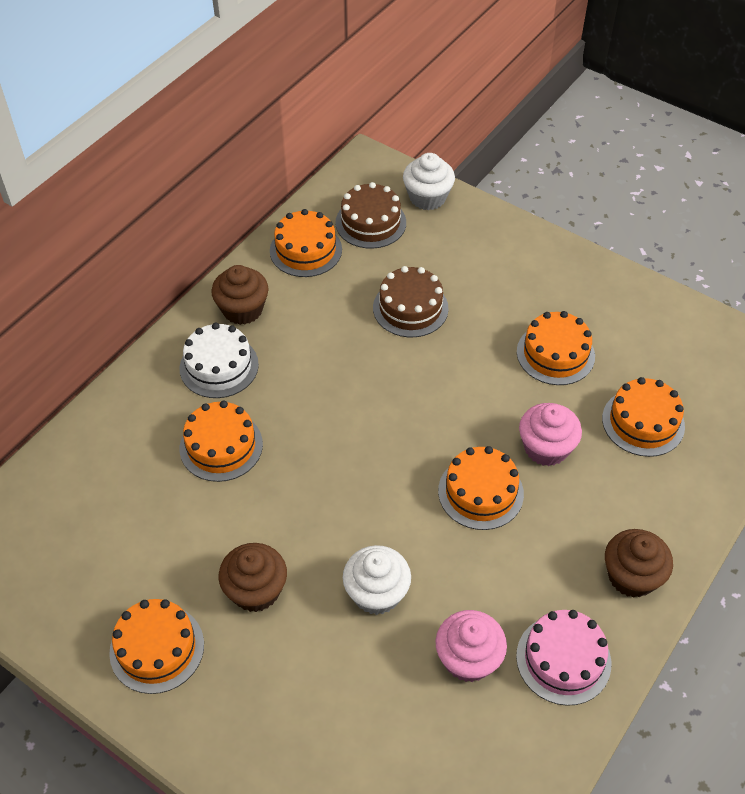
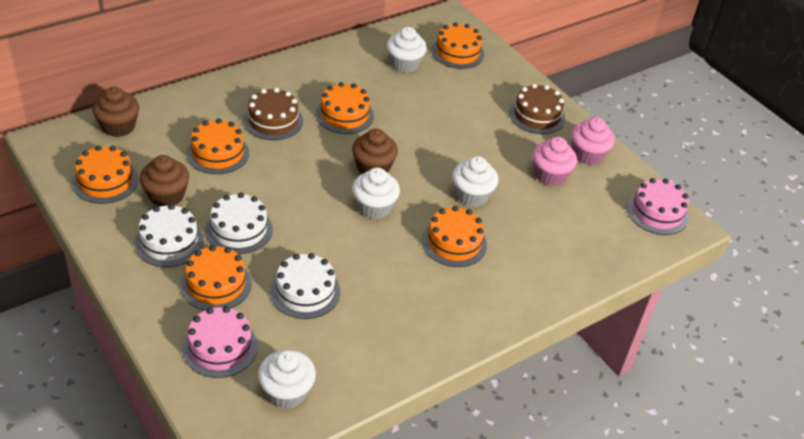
pink cake: [516,610,611,706] = 1 -> [182,306,258,378] [627,178,689,235] = 2
white cake: [179,323,259,398] = 1 -> [134,204,204,267] [205,192,273,254] [270,253,340,319] = 3
white cupcake: [343,545,411,615] [403,153,455,210] = 2 -> [258,350,316,408] [352,167,400,219] [386,27,427,73] [452,156,498,207] = 4

